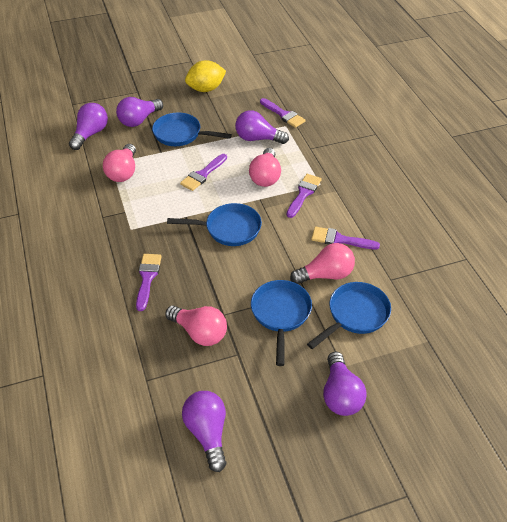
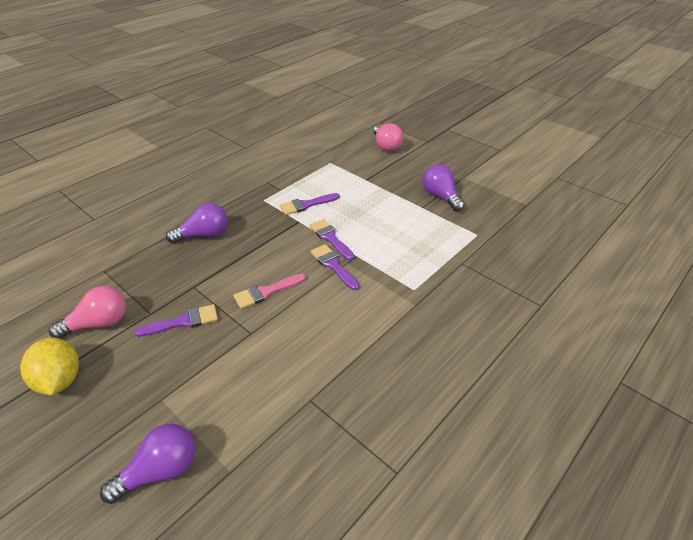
blue pan: [152,113,232,146] [167,203,262,246] [251,280,312,366] [307,282,391,349] = 4 -> none = 0
pink brush: none = 0 -> [233,274,306,309] = 1
pink light bulb: [103,144,136,182] [165,305,227,346] [249,148,281,187] [290,243,355,284] = 4 -> [49,286,126,339] [374,123,403,152] = 2
purple brush: [136,254,162,311] [180,154,227,191] [260,98,306,128] [287,174,322,218] [311,227,380,249] = 5 -> [135,304,218,337] [280,193,340,215] [309,219,354,260] [310,244,359,290] = 4
purple light bulb: [69,103,108,150] [116,97,163,127] [182,391,226,472] [235,110,289,144] [323,352,367,416] = 5 -> [100,424,195,504] [166,203,228,243] [423,164,465,212] = 3

